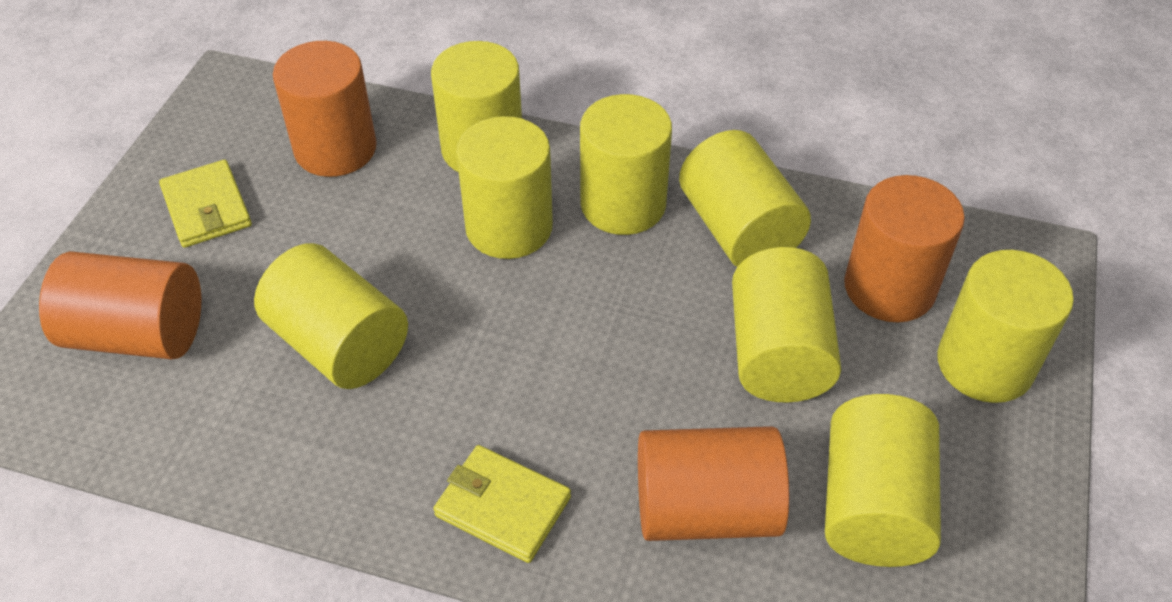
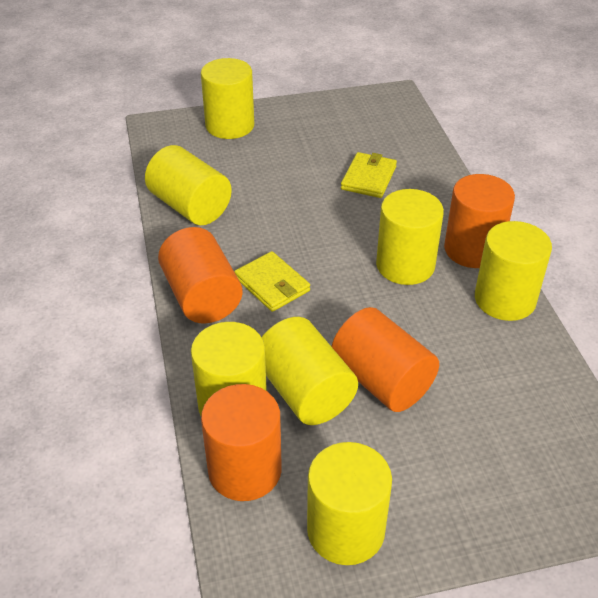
yellow cylinder: [254,243,408,389] [431,41,522,172] [456,116,553,259] [580,94,672,235] [679,130,811,267] [732,247,841,402] [825,394,941,567] [937,250,1074,403] = 8 -> [145,145,232,225] [191,322,267,416] [201,58,254,139] [261,317,358,425] [307,442,392,565] [376,189,444,285] [475,221,552,321] = 7

